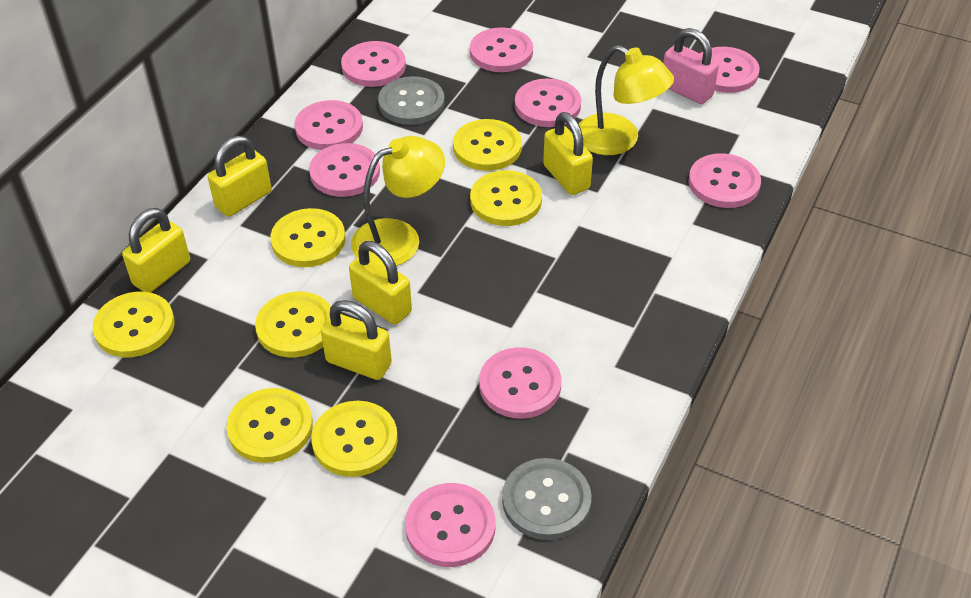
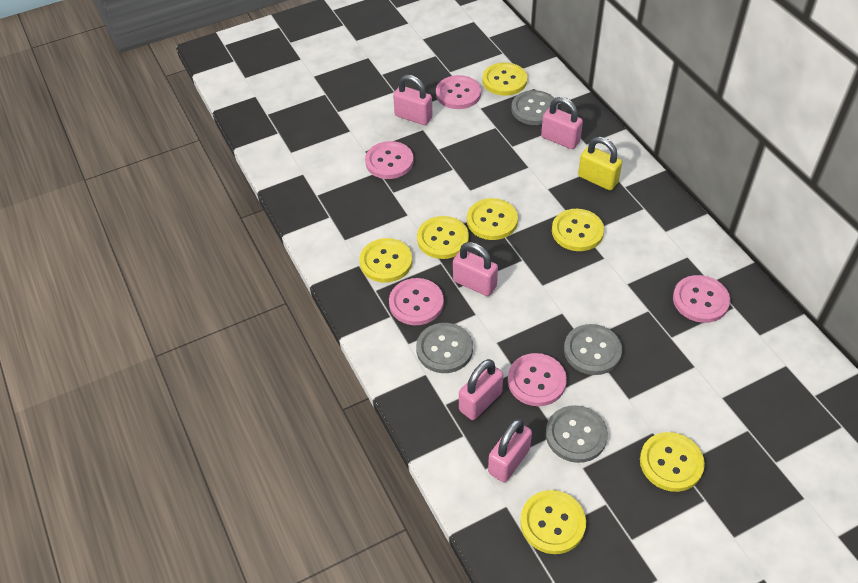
grey button: [378,76,445,125] [502,458,591,540] = 2 -> [416,323,473,373] [512,90,558,125] [546,405,608,463] [564,324,622,375] = 4
pink button: [295,100,363,150] [309,143,380,197] [341,41,406,87] [405,483,496,567] [470,27,533,72] [479,347,561,419] [515,79,581,127] [688,153,761,208] [700,47,760,93] = 9 -> [365,141,414,179] [389,278,444,325] [436,75,481,109] [508,353,567,406] [673,275,730,323] = 5
pink padlock: [663,28,719,104] = 1 -> [393,75,433,125] [453,242,498,296] [459,359,503,420] [488,419,532,482] [541,97,583,149] = 5
yellow lamp: [351,136,445,266] [579,45,674,155] = 2 -> none = 0
yellow padlock: [122,208,190,293] [208,136,272,217] [321,300,392,380] [349,241,412,324] [543,112,593,195] = 5 -> [578,137,622,190] = 1

